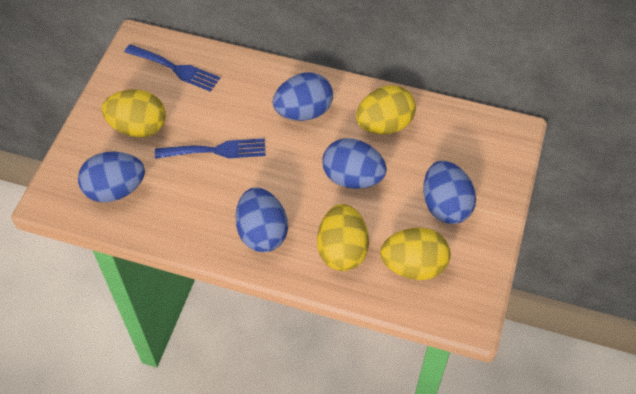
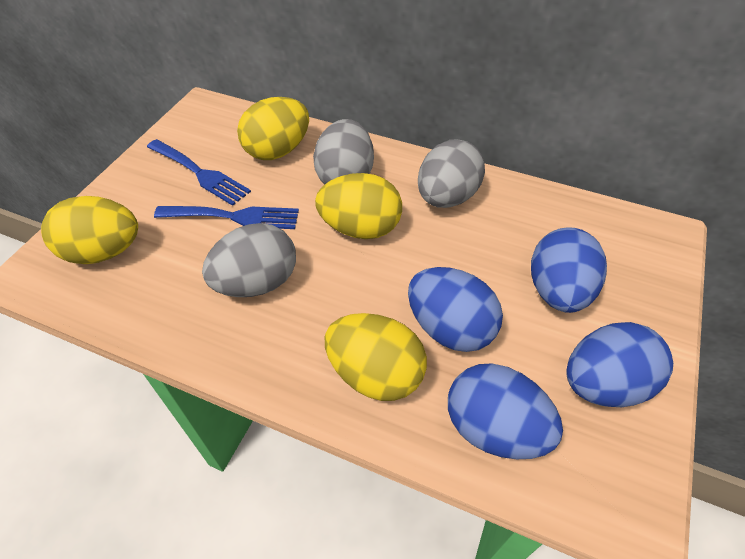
blue egg: [78,152,145,202] [235,188,288,252] [273,72,333,121] [322,138,387,189] [423,161,476,224] = 5 -> [408,267,503,352] [448,363,563,459] [531,227,607,313] [566,322,673,407] = 4
grey egg: none = 0 -> [202,223,296,297] [313,119,374,184] [418,140,485,208] = 3

